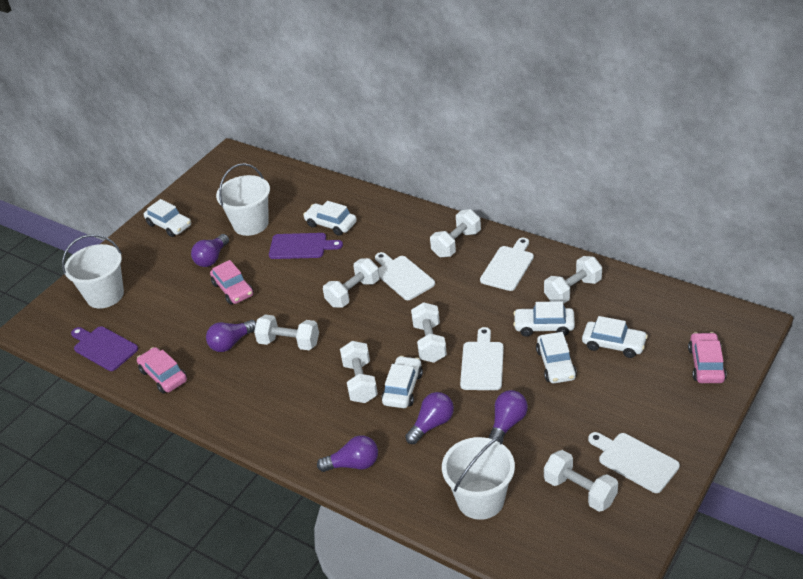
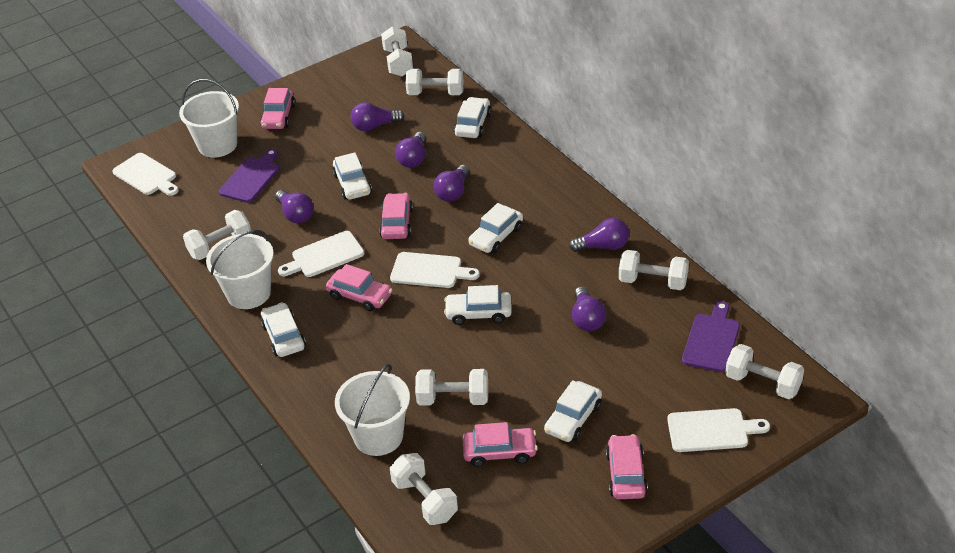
pink car: [137,347,187,394] [210,260,254,305] [688,332,727,383] = 3 -> [260,88,295,129] [326,264,392,312] [379,193,413,239] [462,422,538,467] [606,434,648,499] = 5
purple light bulb: [191,234,229,267] [206,320,256,352] [317,435,378,472] [405,392,454,444] [488,390,528,442] = 5 -> [275,190,314,223] [351,102,404,131] [395,132,426,168] [433,165,470,202] [569,218,629,252] [572,286,606,331] = 6

